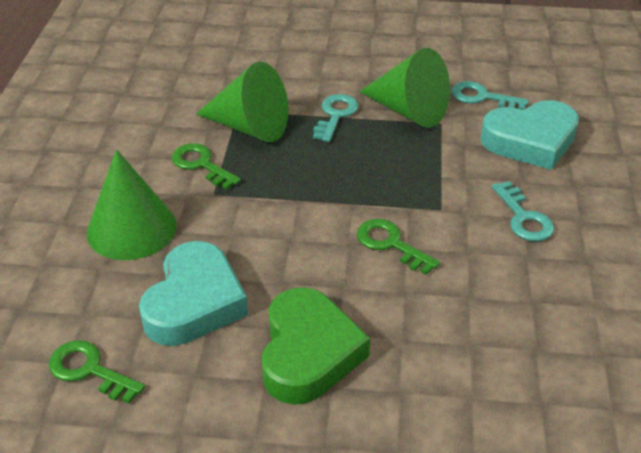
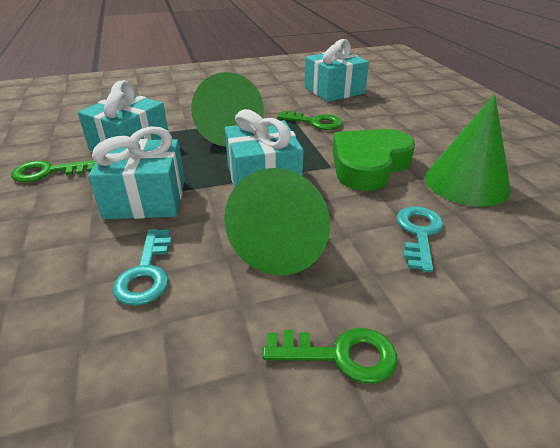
turquoise gift: none = 0 -> [78,80,168,151] [88,126,185,219] [225,109,304,187] [305,39,369,102] = 4
turquoise heart: [139,241,248,346] [480,100,579,170] = 2 -> none = 0
turquoise key: [313,94,359,142] [451,81,529,110] [492,181,554,242] = 3 -> [112,229,172,306] [397,207,443,272] = 2

